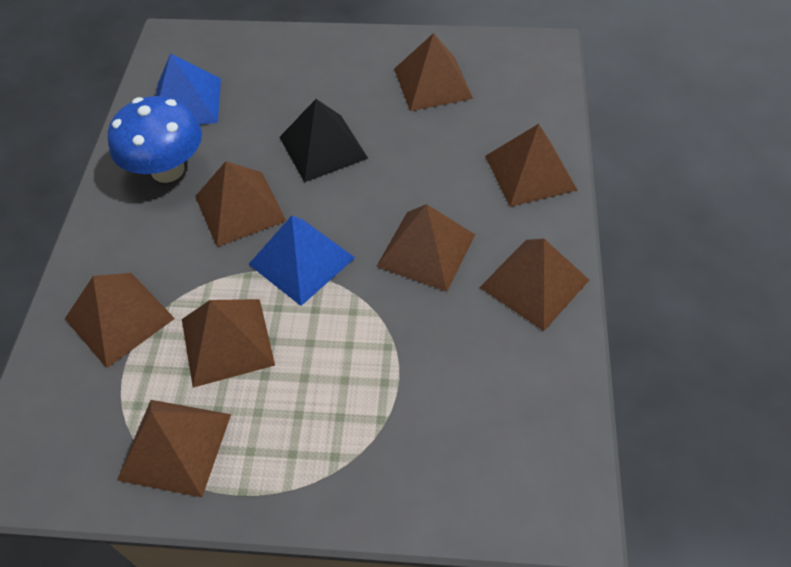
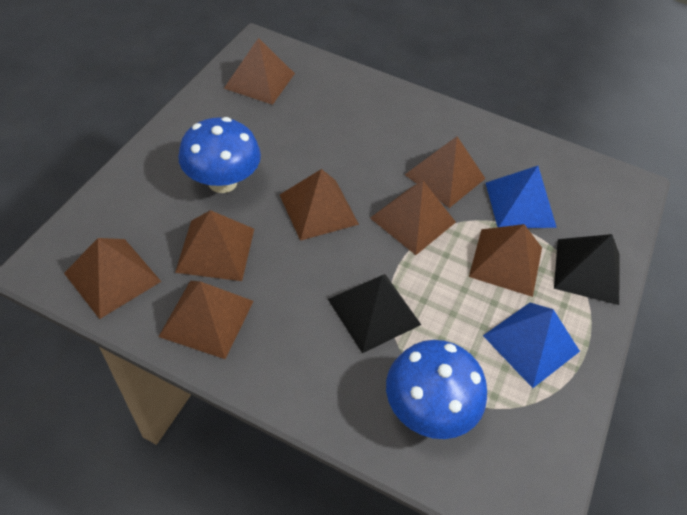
black pyramid: [279,99,368,182] = 1 -> [328,274,421,353] [554,234,620,305] = 2
blue mushroom: [108,96,202,183] = 1 -> [178,117,261,193] [386,340,487,439] = 2

